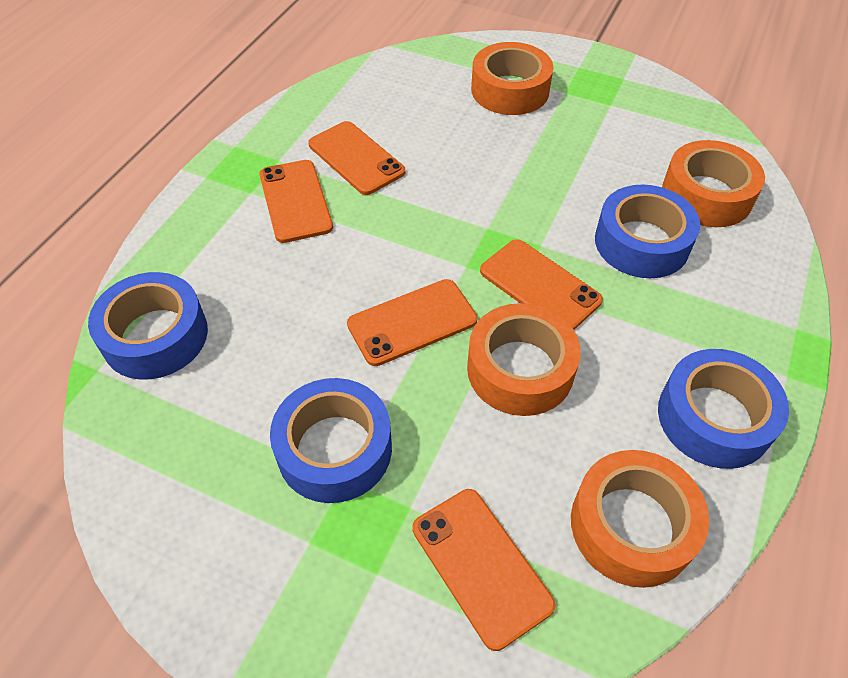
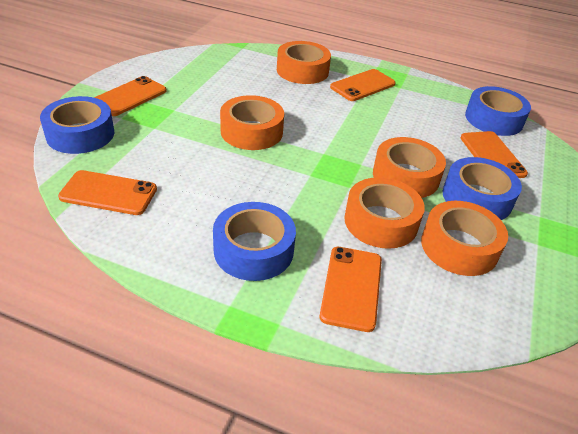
orange tape: [467,303,581,416] [471,42,553,115] [571,450,709,588] [662,140,765,227] = 4 -> [220,95,284,150] [277,41,331,84] [344,177,425,249] [373,137,446,198] [421,201,508,276] = 5

